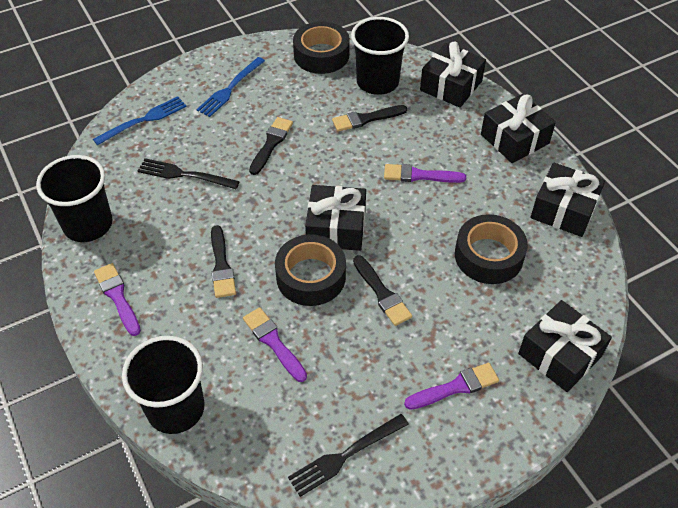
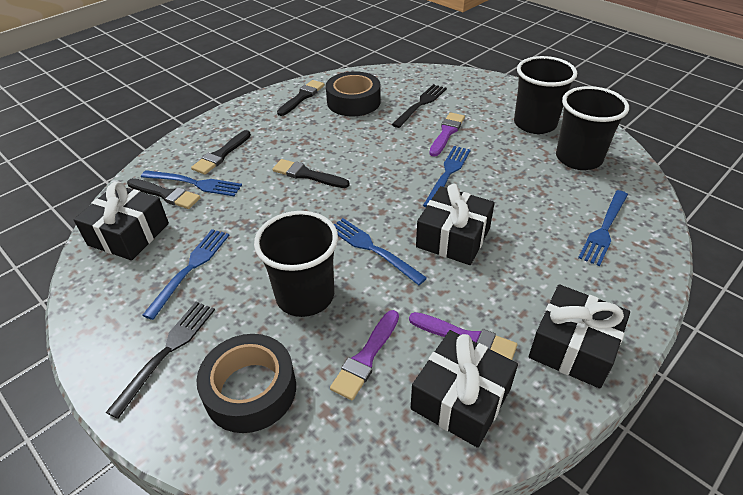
black gift: [305,185,366,251] [420,42,486,108] [481,94,556,163] [518,300,612,392] [531,163,605,237] = 5 -> [74,182,169,260] [411,330,518,448] [416,184,495,265] [529,284,630,389] = 4
black tape: [275,234,346,306] [293,21,350,74] [455,214,528,284] = 3 -> [196,334,296,433] [326,71,381,116] = 2
blue fork: [93,96,187,145] [197,57,265,117] = 2 -> [141,170,242,196] [142,229,229,320] [334,218,427,285] [423,146,471,207] [578,190,628,266] = 5
purple brush: [94,263,141,336] [243,307,307,382] [384,164,466,183] [404,363,499,410] = 4 -> [330,310,399,400] [409,312,517,360] [429,112,465,157] = 3

